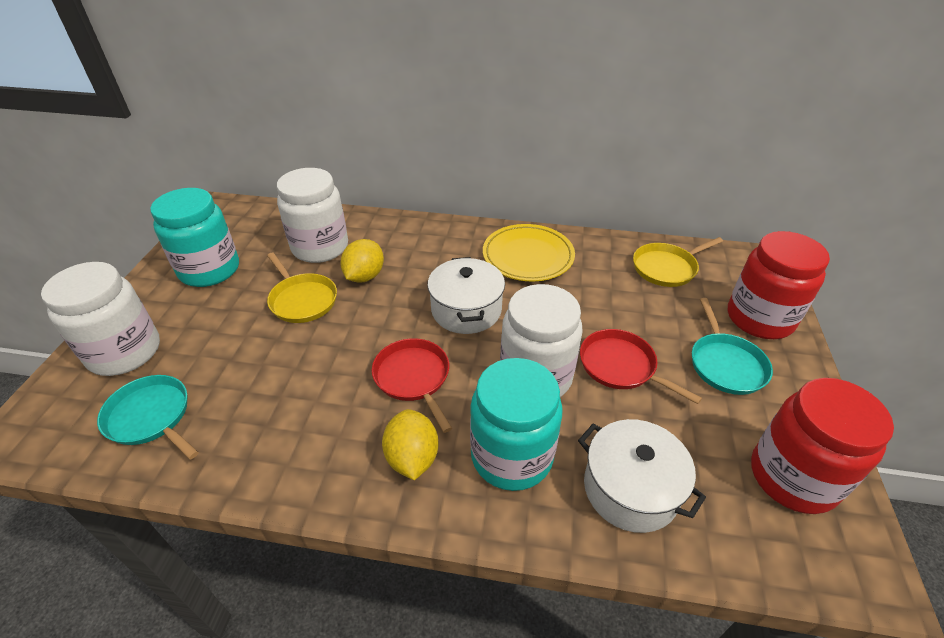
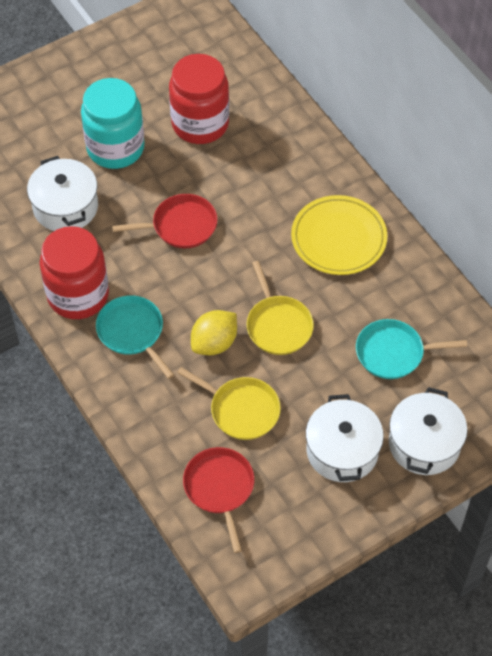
turquoise jar: [150,188,239,287] [470,358,563,491] = 2 -> [81,78,145,169] = 1
white jar: [41,262,160,376] [277,168,348,263] [500,284,583,397] = 3 -> none = 0
white pot: [427,257,505,334] [578,419,706,533] = 2 -> [27,156,98,231] [306,394,384,482] [389,387,467,475] = 3
yellow lemon: [340,239,384,283] [382,409,439,480] = 2 -> [191,310,237,355] = 1

